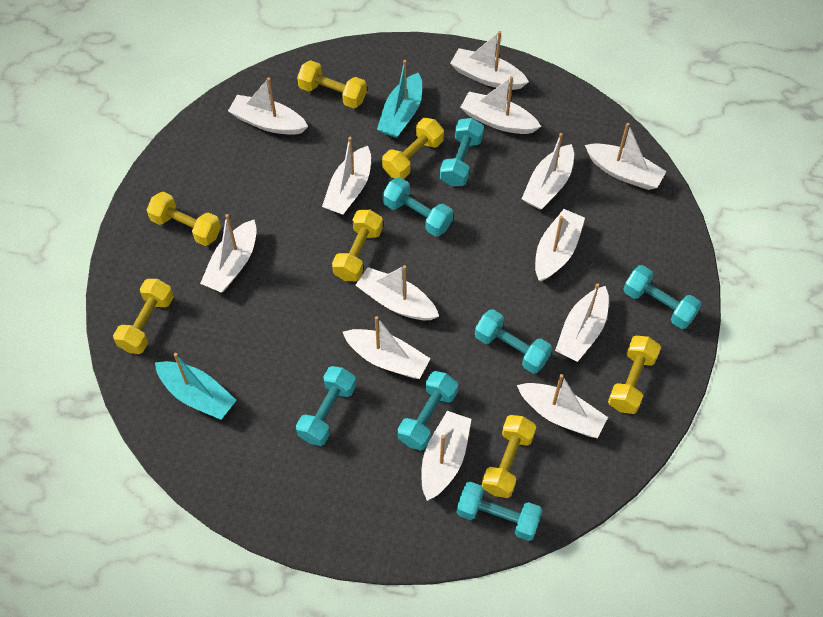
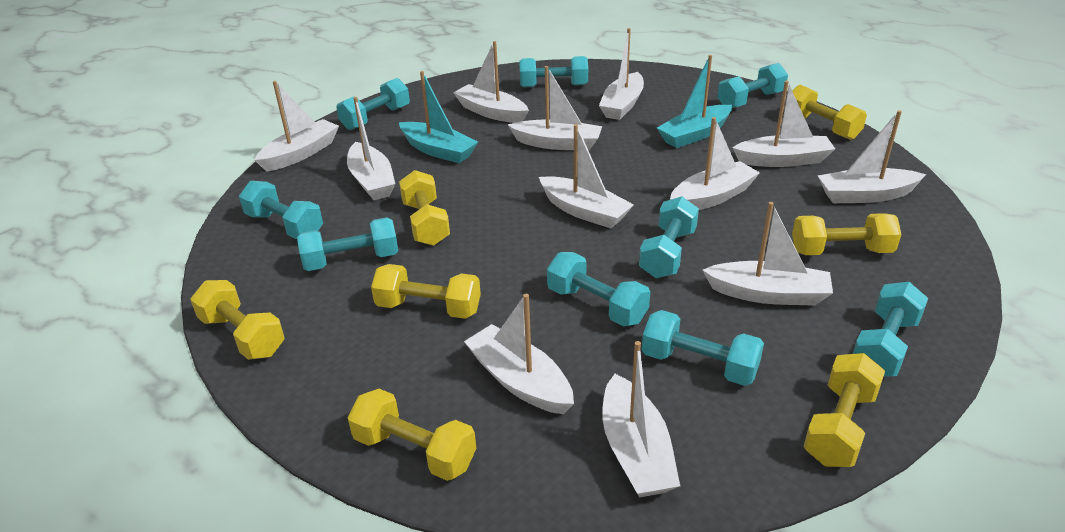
turquoise dumbbell: [296,366,356,446] [382,177,453,237] [398,371,458,450] [440,118,484,186] [457,482,543,541] [475,309,552,374] [623,265,702,329] = 7 -> [239,181,323,239] [297,217,398,271] [336,78,410,130] [519,56,588,87] [547,252,650,327] [639,196,699,278] [642,310,764,386] [717,63,788,108] [853,282,928,377] = 9
white boat: [200,214,257,293] [228,78,308,135] [322,137,371,215] [343,316,431,379] [356,265,439,320] [421,411,471,501] [450,31,529,90] [460,76,541,134] [517,374,608,438] [522,133,574,210] [535,209,585,282] [555,283,609,362] [585,123,667,190] = 13 -> [254,81,339,172] [347,97,395,200] [453,41,529,123] [464,294,574,414] [508,66,602,151] [539,124,634,228] [599,28,644,120] [602,341,680,497] [670,117,760,210] [703,202,833,306] [732,81,835,167] [818,110,926,203] = 12

